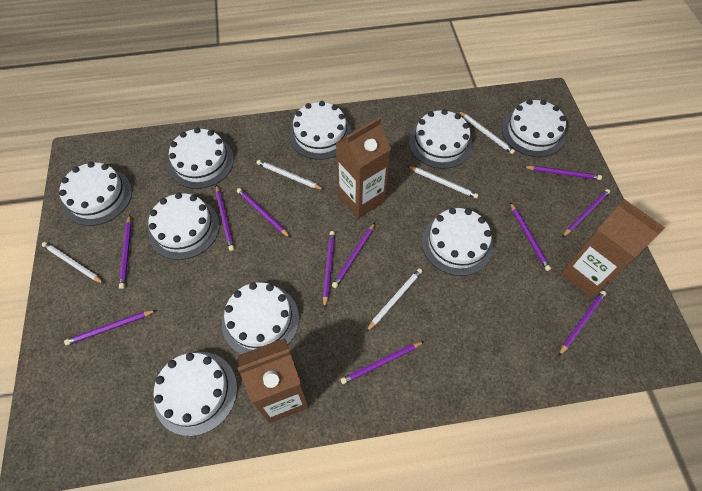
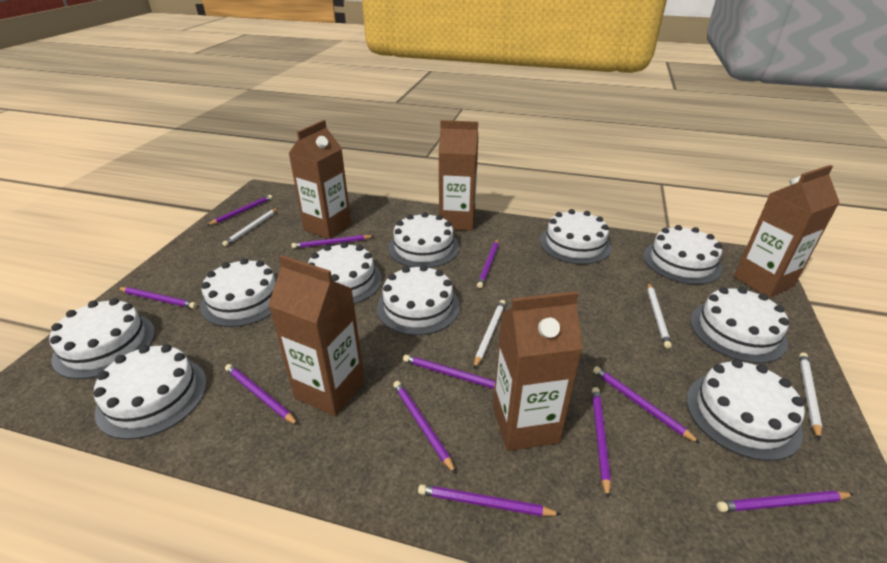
brown carton: [237,338,309,423] [336,117,391,218] [561,199,665,298] = 3 -> [268,255,365,416] [288,120,351,239] [439,120,478,231] [493,291,583,451] [734,165,840,298] = 5
white cake: [59,162,132,226] [148,193,220,260] [154,352,237,436] [168,128,234,189] [222,282,299,354] [289,101,352,160] [409,109,473,169] [422,208,493,276] [502,99,566,157] = 9 -> [49,298,155,379] [94,344,207,440] [200,258,277,327] [308,242,382,304] [377,265,460,335] [388,212,459,268] [540,209,612,264] [643,225,723,284] [687,359,805,461] [690,287,789,363] = 10
white pencil: [42,242,104,284] [257,160,324,190] [366,268,423,332] [408,166,479,199] [458,111,515,154] = 5 -> [222,208,278,246] [474,300,506,369] [647,282,672,349] [799,353,822,440] = 4

